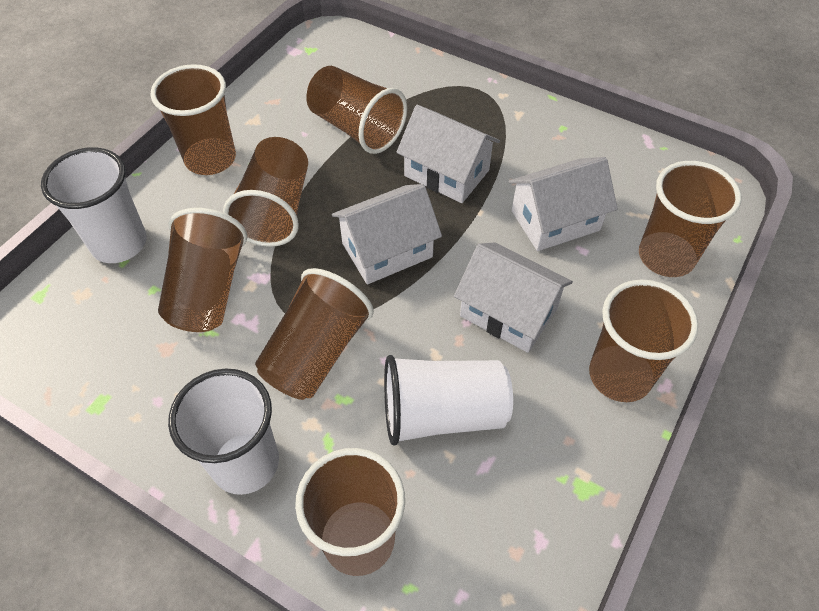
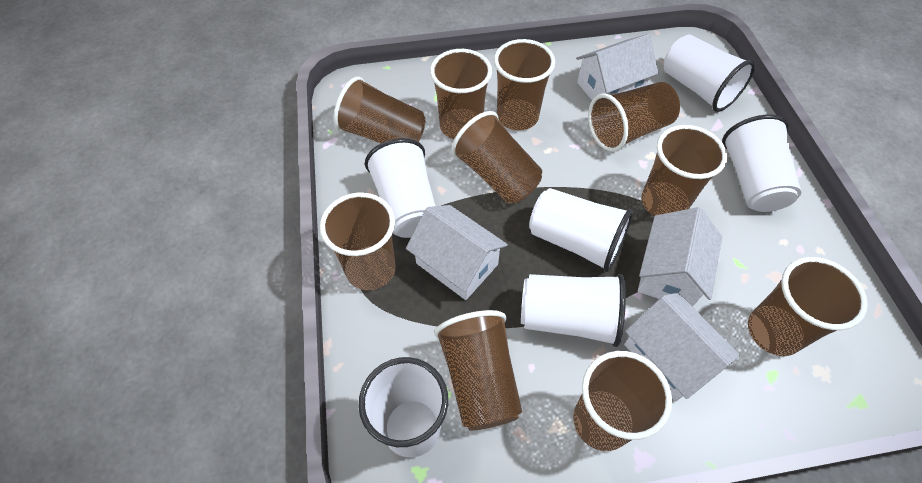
brown cup: [150,64,236,175] [158,208,247,332] [223,137,308,247] [255,268,374,400] [295,448,405,576] [306,66,407,154] [589,279,698,402] [639,161,741,277] = 8 -> [320,192,396,290] [334,77,425,144] [430,49,492,139] [434,310,522,431] [451,111,542,204] [494,39,555,130] [573,351,672,451] [588,82,680,152] [641,125,727,216] [748,257,868,356] = 10
white cup: [41,147,147,263] [168,368,279,495] [384,355,513,446] = 3 -> [358,357,448,458] [365,138,436,238] [521,274,626,347] [529,188,633,272] [664,35,755,112] [722,115,801,212] = 6

